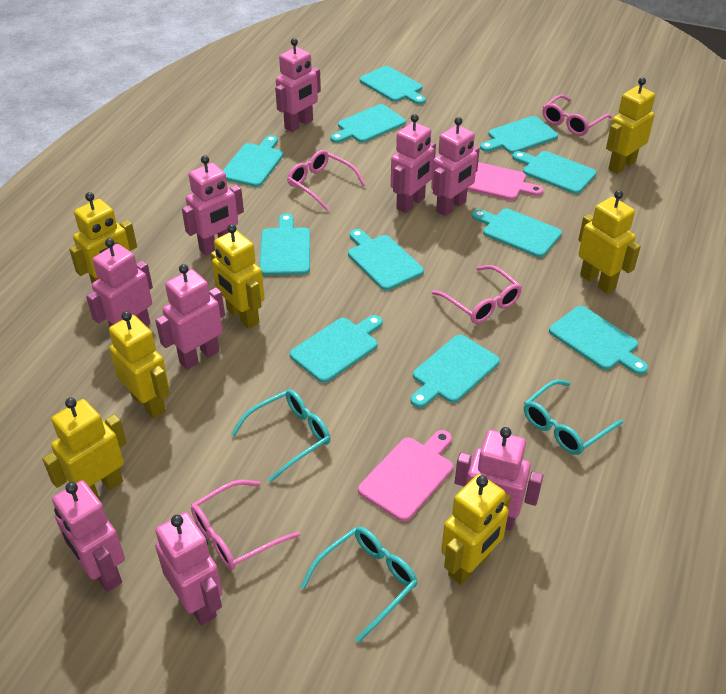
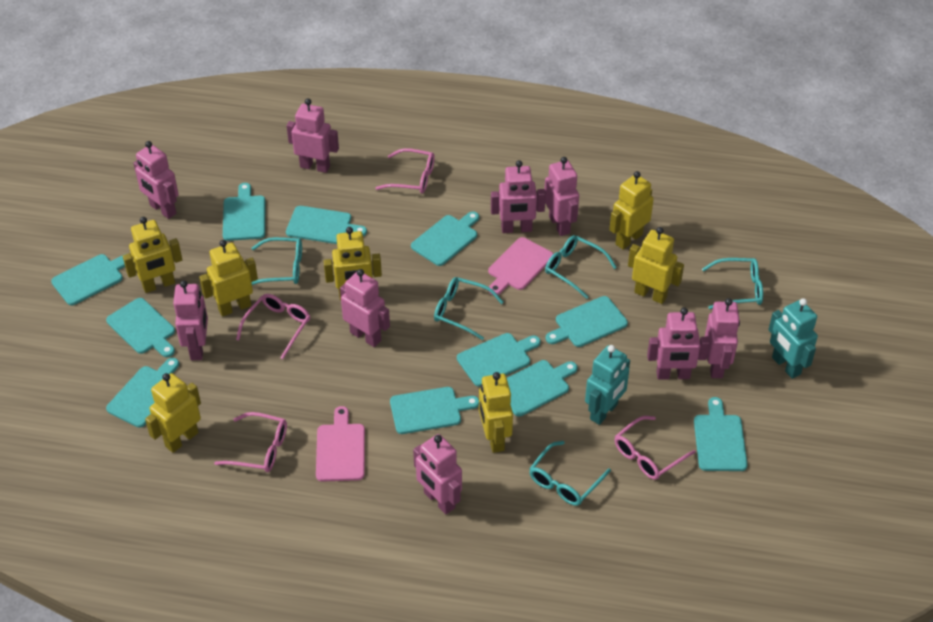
turquoise glasses: [231,389,331,482] [300,527,418,643] [524,380,623,455] = 3 -> [251,237,302,285] [434,277,503,340] [529,441,611,506] [545,235,617,299] [702,258,763,309] = 5
turquoise robot: none = 0 -> [585,345,630,425] [768,298,818,379] = 2

